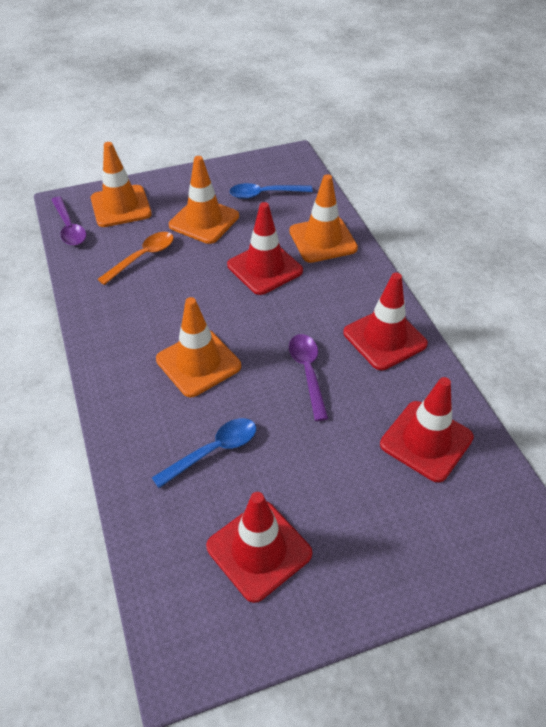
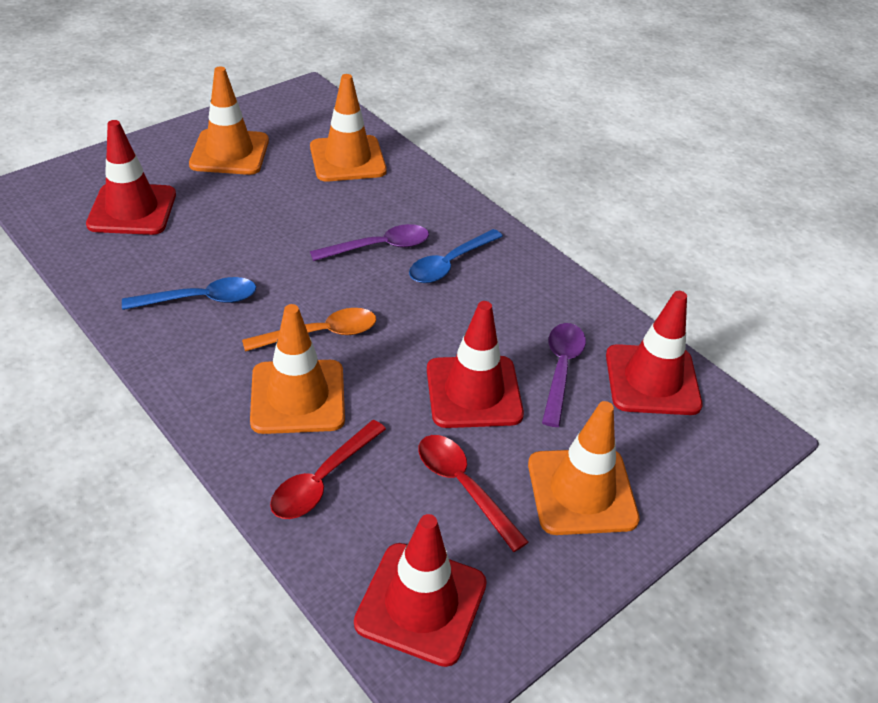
red spoon: none = 0 -> [270,420,386,519] [419,435,528,552] = 2

